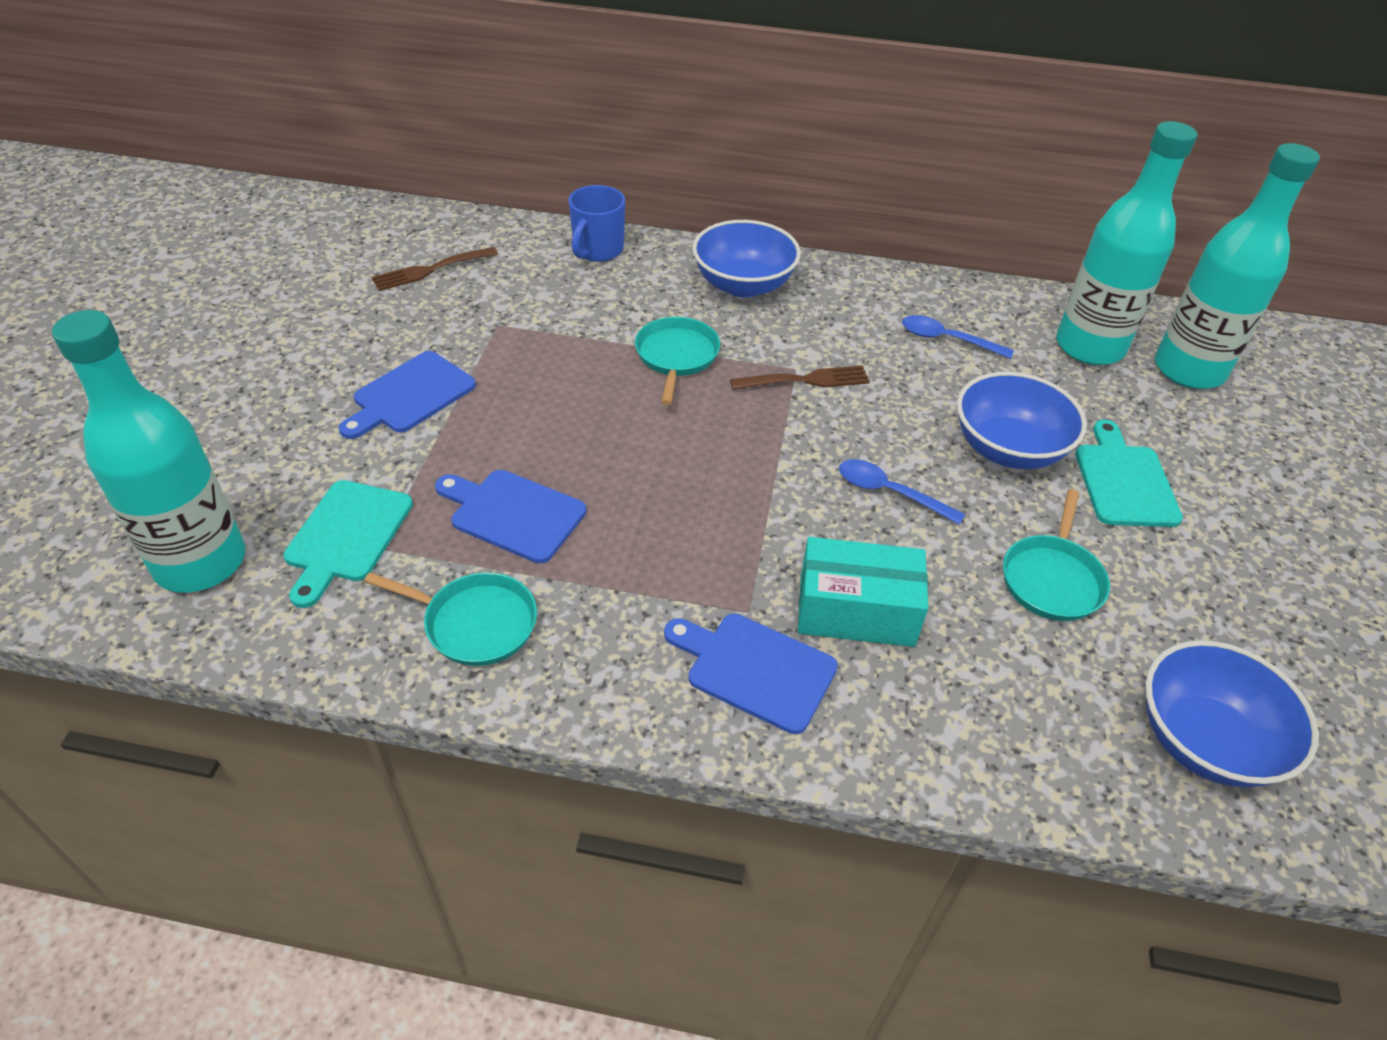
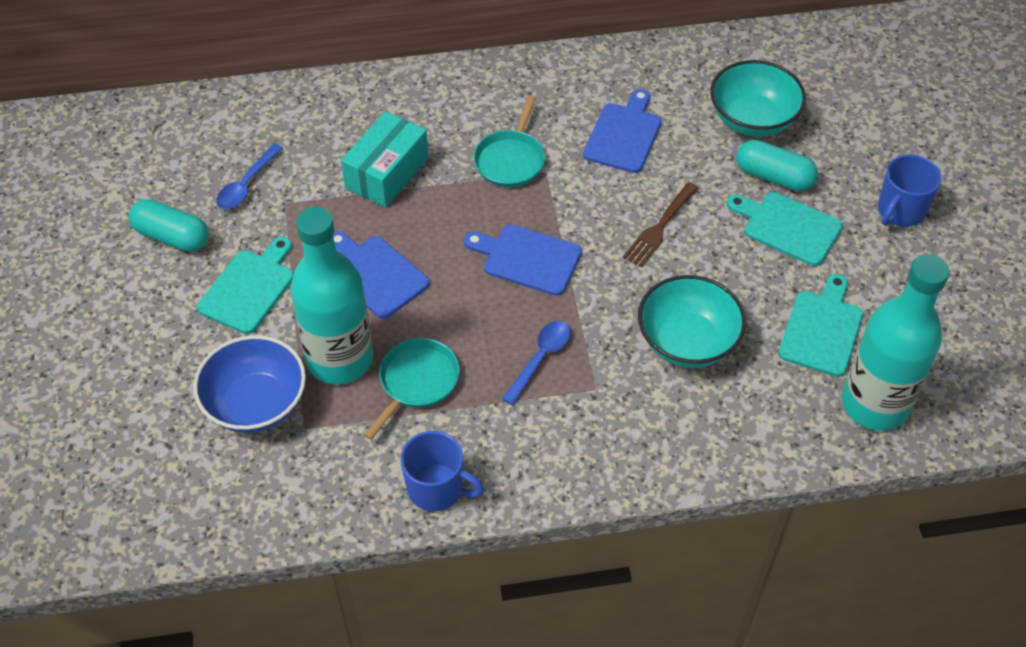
blue bowl: [692,220,801,298] [957,372,1087,469] [1145,640,1319,787] = 3 -> [193,335,306,433] = 1
blue mug: [568,185,625,262] = 1 -> [400,431,484,511] [878,154,942,227] = 2
brown fork: [372,247,498,291] [730,365,870,390] = 2 -> [623,182,699,267] = 1
turquoise bottle: [52,310,245,593] [1056,121,1197,365] [1155,143,1320,389] = 3 -> [291,207,373,385] [842,254,950,431] = 2
turquoise bowl: none = 0 -> [638,275,746,368] [710,60,806,137] = 2
turquoise capsule: none = 0 -> [129,199,209,252] [736,140,818,191] = 2
turquoise cutting board: [283,480,413,608] [1075,420,1183,527] = 2 -> [197,237,294,334] [726,192,843,266] [778,274,863,377] = 3
turquoise pan: [364,572,537,666] [635,317,720,405] [1003,489,1110,621] = 3 -> [364,338,460,440] [473,96,545,187] = 2

